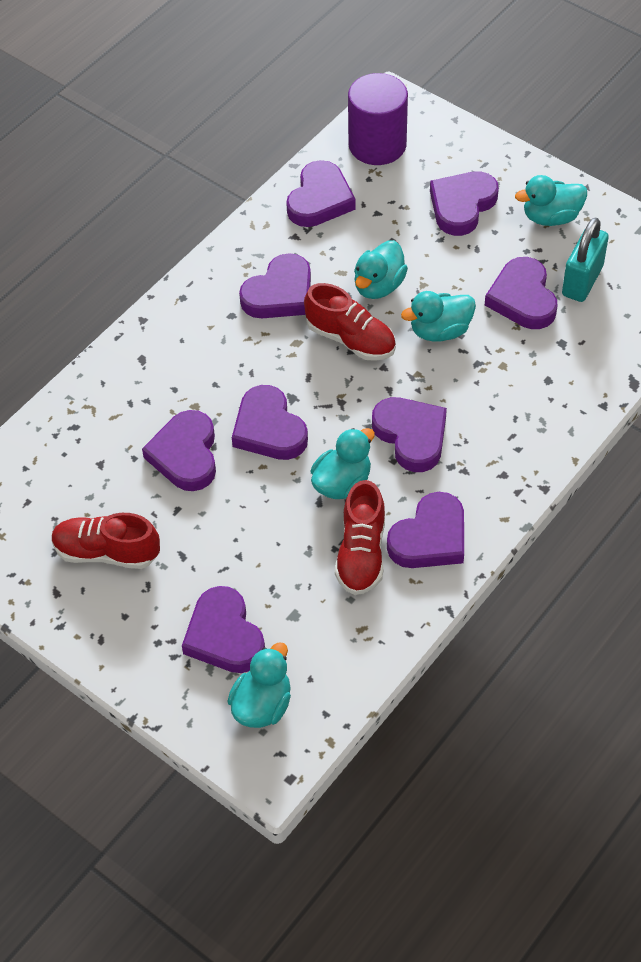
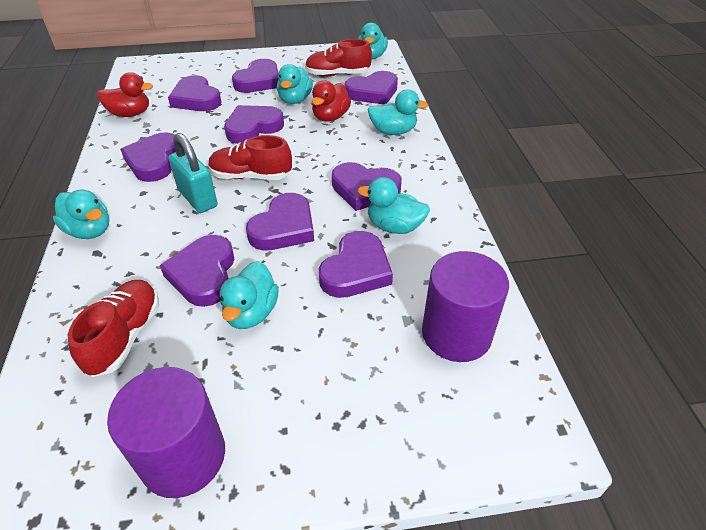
purple cylinder: [348,73,408,165] = 1 -> [107,367,225,498] [422,251,509,362] = 2
red duck: none = 0 -> [97,72,153,117] [312,80,351,122] = 2
turquoise duck: [227,642,291,728] [311,428,375,499] [354,240,408,299] [401,291,476,342] [515,175,587,226] = 5 -> [53,189,109,239] [220,261,279,329] [277,64,313,104] [358,23,388,59] [358,177,430,234] [367,89,428,135] = 6

